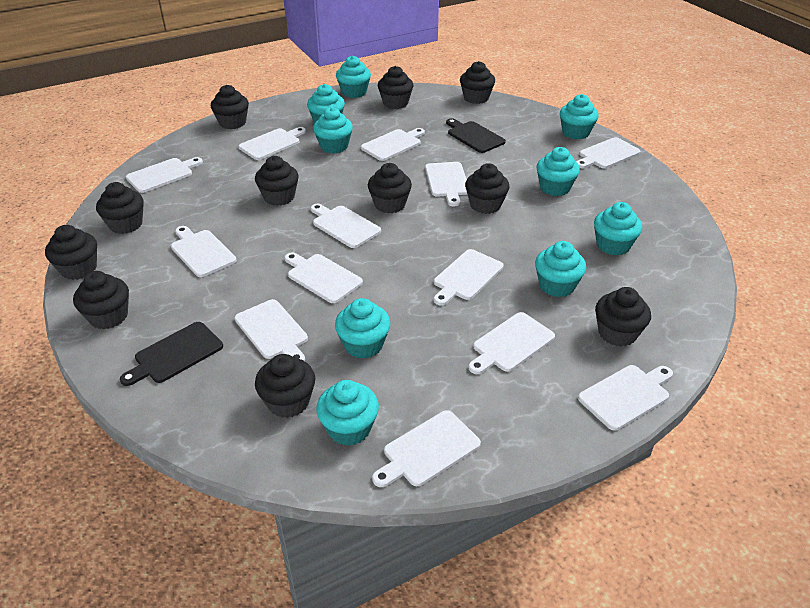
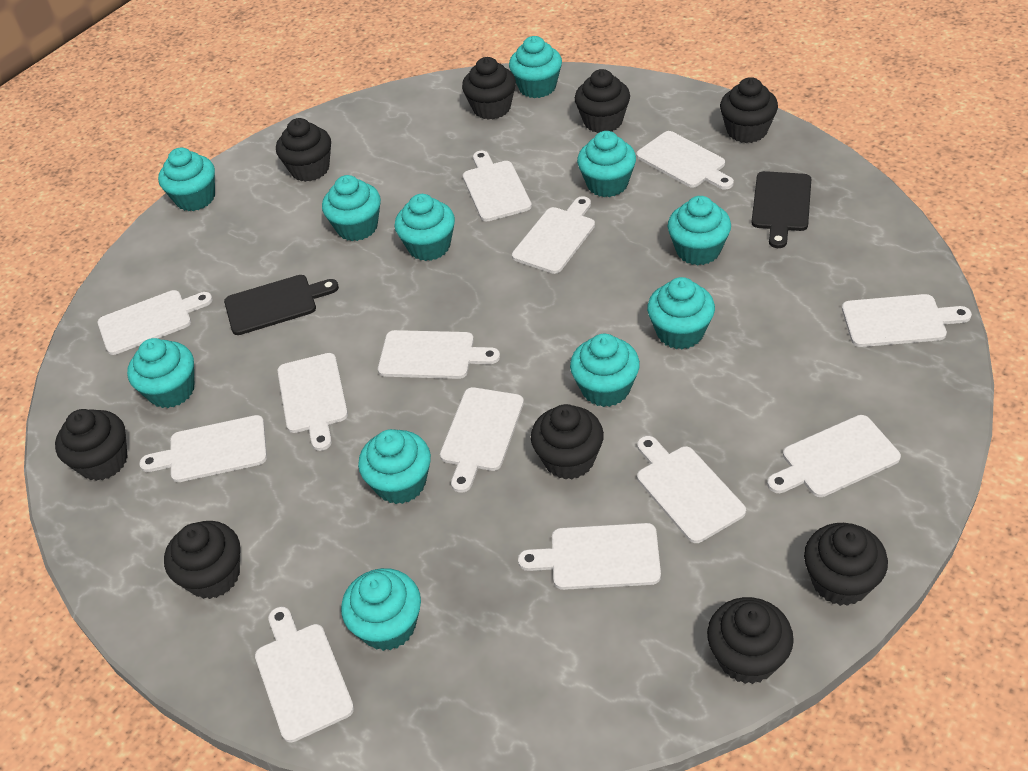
black cupcake: [45,225,97,280] [73,271,129,329] [96,182,144,234] [211,85,249,129] [255,156,299,206] [255,354,315,418] [368,163,412,213] [378,66,413,109] [460,61,495,104] [465,163,509,214] [595,287,651,347] = 11 -> [55,409,128,481] [164,521,240,599] [276,118,331,182] [462,57,516,120] [531,404,604,480] [575,69,630,133] [707,597,794,684] [720,77,778,143] [804,523,888,606] = 9
turquoise cupcake: [307,84,345,124] [313,107,353,153] [316,380,379,446] [335,298,390,359] [336,56,371,98] [535,241,586,297] [537,147,580,196] [560,94,599,139] [594,202,642,255] = 9 -> [127,338,194,408] [158,147,215,211] [322,175,381,241] [341,568,421,651] [358,429,431,504] [395,194,455,261] [509,36,562,98] [570,334,640,407] [577,131,636,197] [647,277,715,349] [668,196,731,265] = 11

